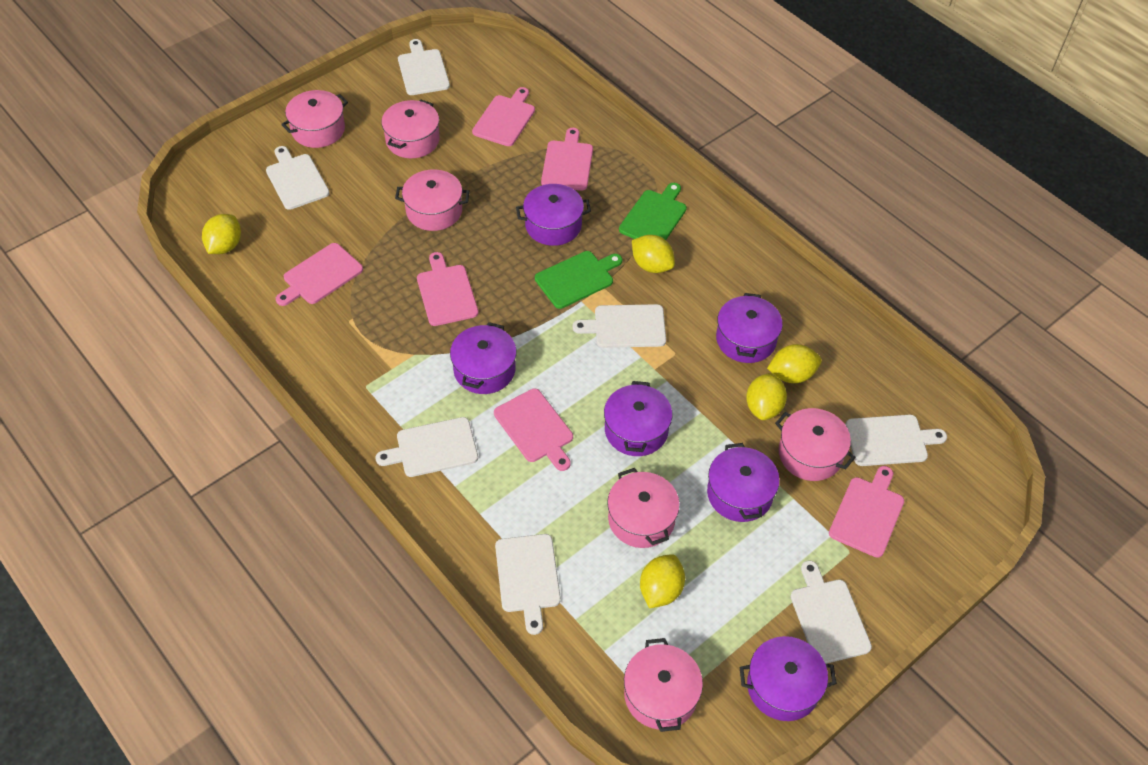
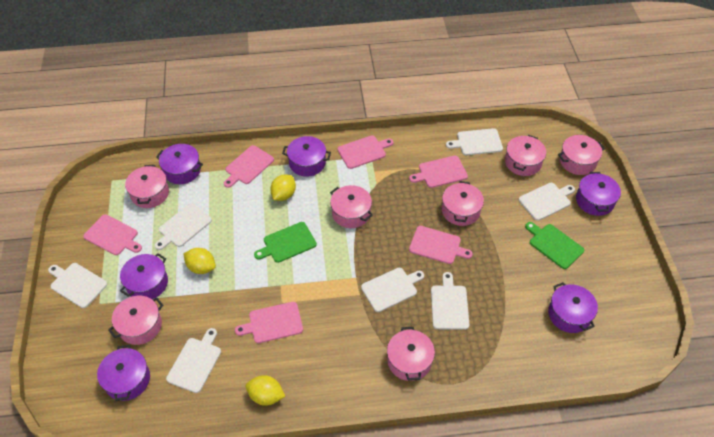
pink pot: [281,90,348,148] [381,100,440,158] [395,169,470,231] [607,468,680,548] [624,638,703,732] [775,408,856,481] = 6 -> [108,296,163,345] [125,165,169,208] [330,185,373,228] [387,327,435,381] [442,181,484,226] [505,135,546,176] [558,135,605,175] = 7
yellow lemon: [202,214,241,254] [632,235,675,273] [640,554,685,608] [746,373,787,420] [767,344,822,383] = 5 -> [183,248,216,274] [246,375,285,406] [270,174,296,201] = 3

